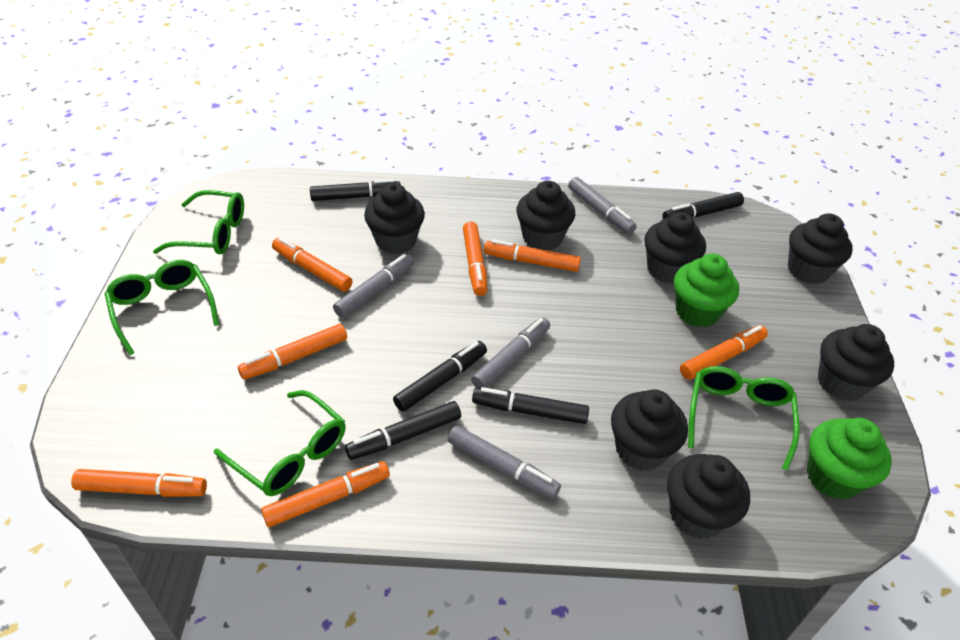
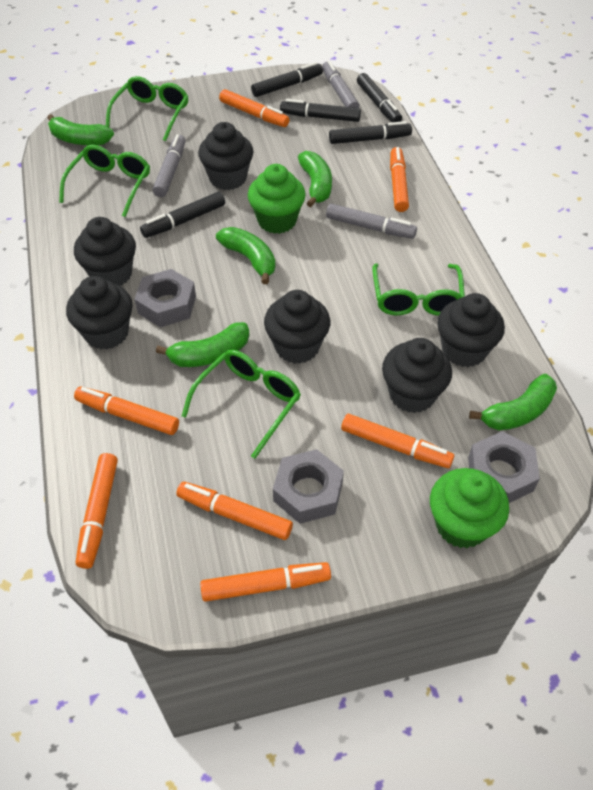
black cupcake: [364,183,425,254] [516,181,575,250] [611,389,688,471] [644,212,706,284] [667,454,750,539] [788,214,852,284] [818,324,894,401] = 7 -> [66,276,133,350] [74,217,136,285] [198,122,253,190] [264,290,330,364] [382,338,452,413] [437,293,505,367] = 6
green banana: none = 0 -> [47,114,114,145] [156,322,249,367] [216,227,275,284] [298,151,332,207] [469,374,557,430] = 5
grey marker: [333,254,414,318] [448,425,561,499] [471,317,550,388] [568,177,636,234] = 4 -> [153,134,185,197] [322,61,359,108] [326,204,417,239] = 3
grey nut: none = 0 -> [135,269,196,327] [273,449,344,524] [468,431,540,503] = 3

